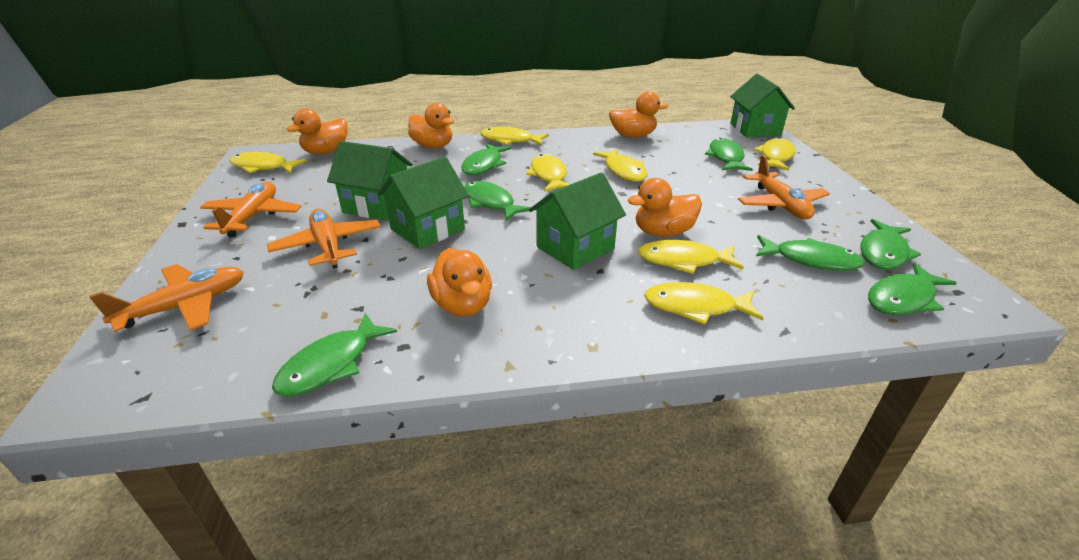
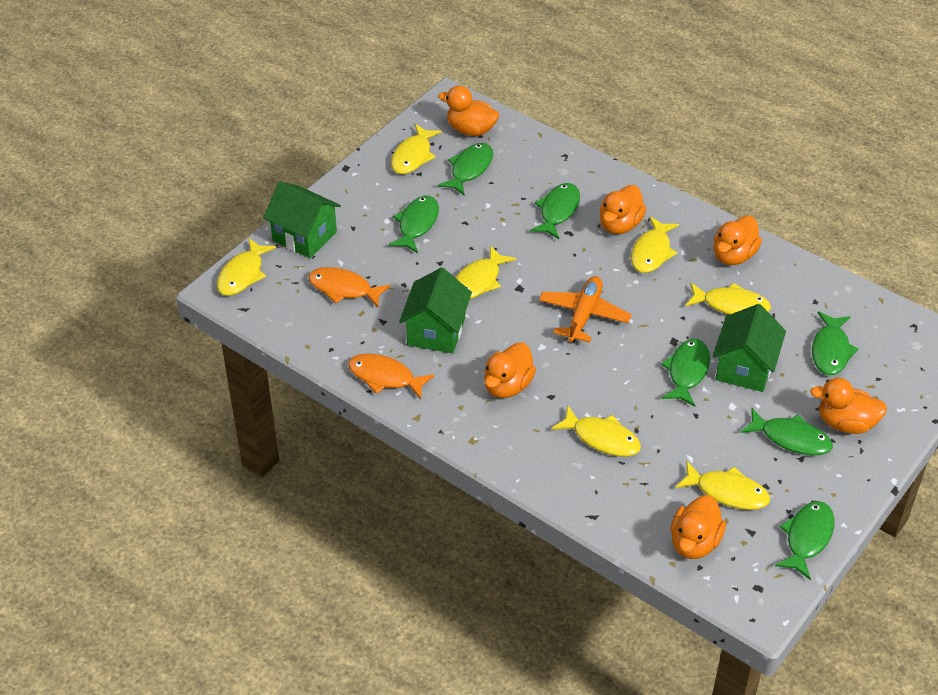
green house: [327,141,413,221] [378,156,469,249] [529,172,626,270] [730,74,795,137] = 4 -> [263,181,341,258] [399,267,472,353] [713,304,786,392] = 3
orange duck: [287,108,347,155] [408,103,454,148] [427,248,492,317] [609,91,668,138] [628,178,702,237] = 5 -> [438,85,499,136] [484,342,536,398] [599,185,646,234] [671,495,726,559] [713,216,762,265] [810,378,887,434] = 6
orange fish: none = 0 -> [308,267,391,307] [348,353,435,399] = 2
orange plane: [89,264,244,332] [200,182,302,238] [267,209,380,269] [738,155,830,219] = 4 -> [539,276,632,343] = 1

